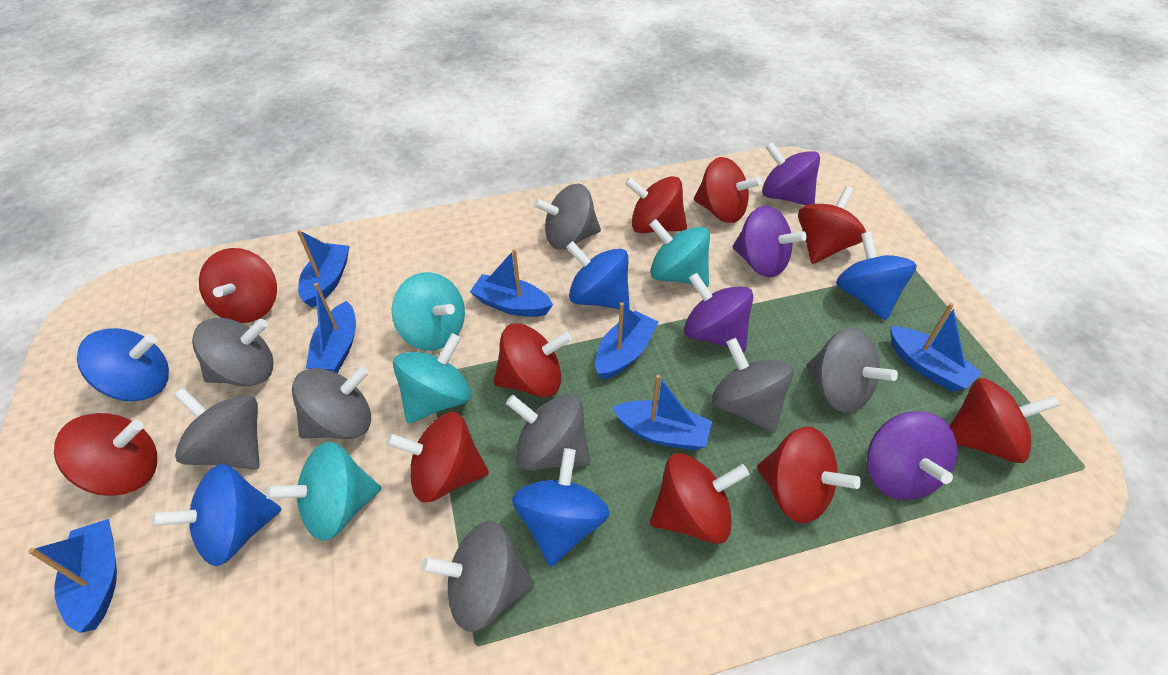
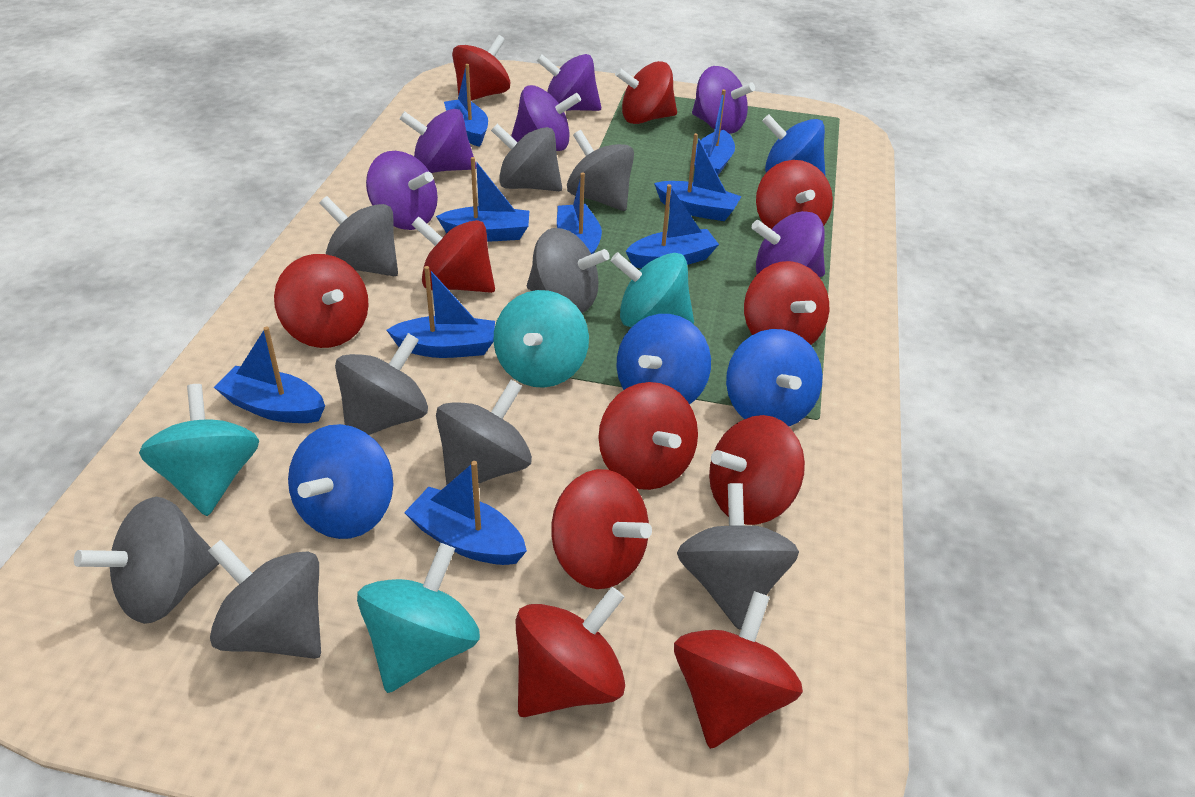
blue boat: [28,519,117,633] [297,230,350,308] [306,283,356,373] [470,249,553,317] [595,302,658,380] [612,375,712,450] [890,303,982,392] = 7 -> [214,326,325,423] [387,266,495,358] [404,461,527,565] [436,157,529,241] [444,64,488,147] [557,172,602,254] [626,184,719,269] [654,133,742,221] [694,89,735,175] = 9
blue spinning top: [77,328,169,401] [152,464,281,566] [512,448,609,566] [566,241,630,309] [836,232,917,320] = 5 -> [288,424,393,539] [617,314,711,405] [726,329,823,426] [762,114,826,177] = 4
grey spinning top: [174,388,260,470] [192,318,274,386] [292,366,371,439] [421,521,534,632] [506,394,590,471] [533,184,601,249] [712,338,794,433] [806,328,898,413] = 8 -> [74,497,220,624] [208,540,321,659] [320,196,398,276] [335,333,428,435] [436,380,532,486] [491,124,562,191] [527,228,610,313] [567,130,634,211] [677,483,799,630] = 9
purple spinning top: [684,273,753,352] [733,206,807,277] [762,142,820,205] [867,411,958,500] = 4 -> [366,151,438,230] [400,109,477,173] [511,85,581,151] [536,54,601,111] [692,66,755,134] [751,211,825,277] = 6
red spinning top: [54,413,157,496] [199,248,277,323] [386,412,489,502] [493,323,572,398] [625,176,687,233] [650,453,749,544] [694,157,762,223] [757,426,861,523] [798,186,866,264] [950,378,1060,463] = 10 -> [274,254,369,348] [411,216,495,293] [452,35,510,101] [515,587,625,717] [551,469,652,589] [598,382,698,490] [615,61,677,124] [674,591,803,749] [709,415,805,525] [744,261,829,345] [756,160,833,229] = 11

